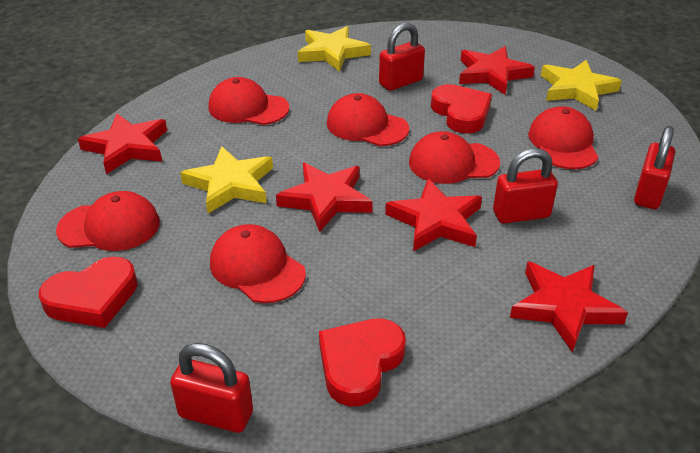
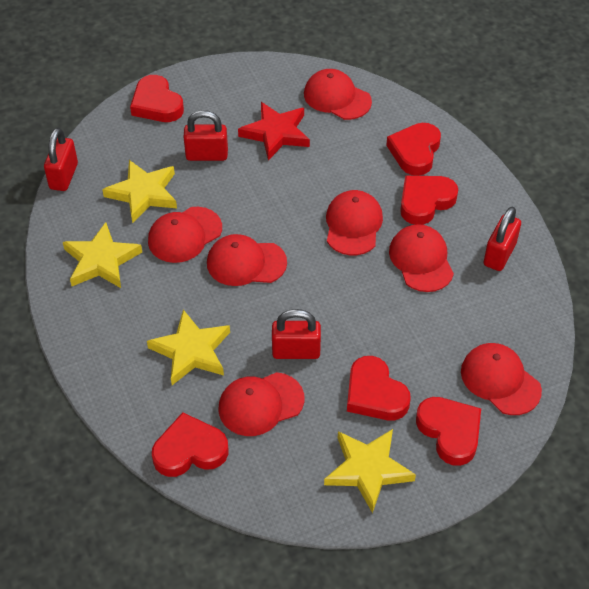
red cap: [56,191,160,251] [208,77,289,125] [210,224,306,303] [327,93,409,146] [409,131,500,184] [528,106,598,169] = 6 -> [148,207,222,263] [207,234,287,286] [219,372,304,436] [304,69,372,120] [326,190,383,255] [389,224,454,292] [461,343,542,415] = 7
red heart: [39,257,137,328] [319,318,406,406] [431,84,492,134] = 3 -> [130,75,184,122] [152,412,228,477] [347,356,411,420] [386,123,441,176] [400,175,458,225] [416,397,481,466] = 6
red star: [78,114,167,174] [276,163,373,232] [385,179,482,251] [459,46,535,95] [510,261,628,353] = 5 -> [238,102,310,161] = 1
yellow star: [180,146,273,214] [298,26,371,72] [541,60,622,111] = 3 -> [63,222,142,288] [102,160,177,223] [147,310,230,385] [324,429,416,513] = 4

